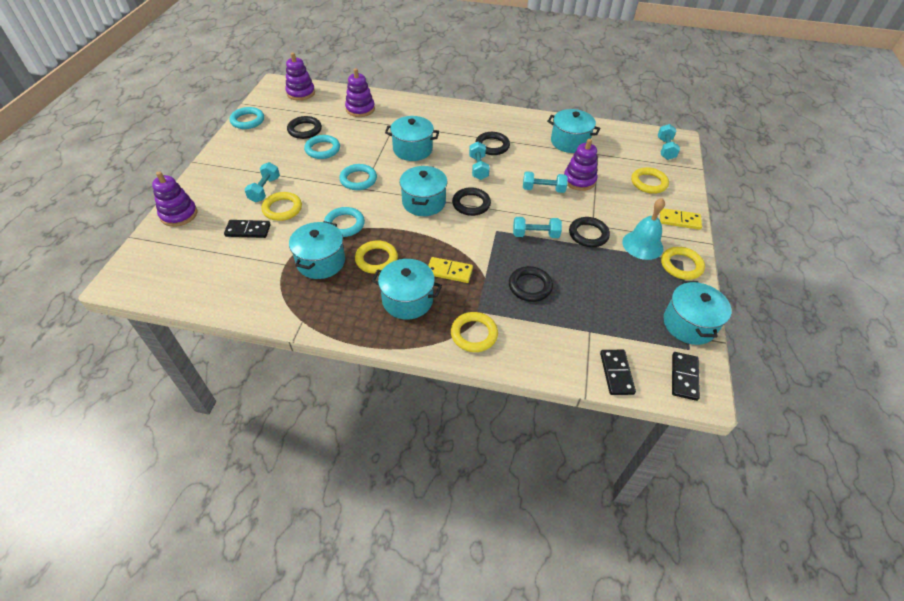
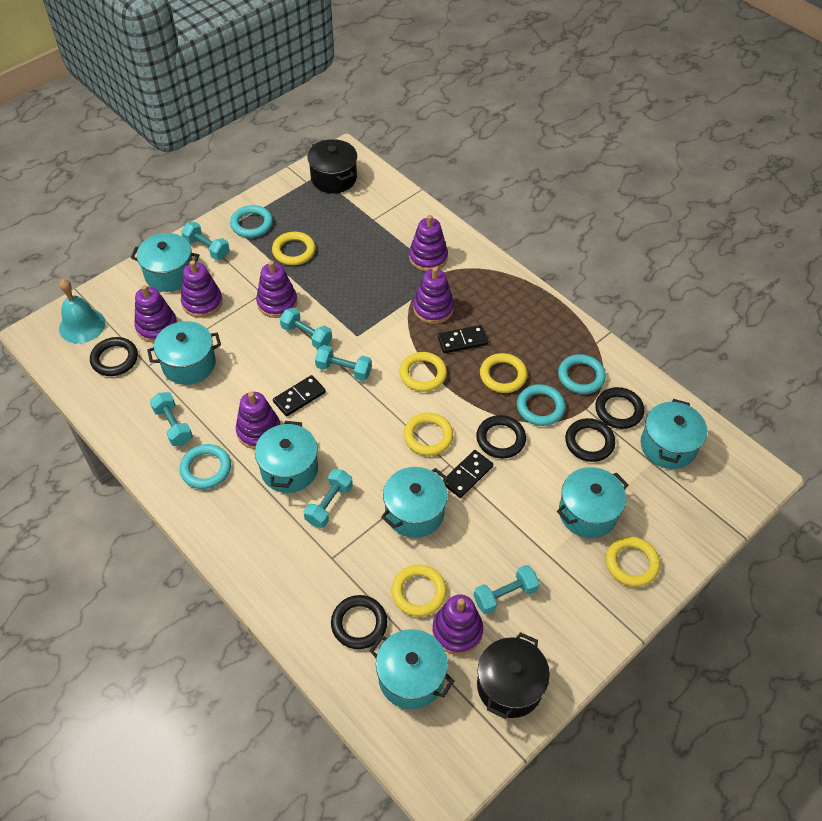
black pot: none = 0 -> [308,139,357,193] [477,632,550,719] = 2
purple stacking toy: [152,171,197,227] [285,52,315,101] [345,68,375,117] [564,139,597,191] = 4 -> [134,285,177,342] [181,260,223,318] [236,392,281,449] [256,261,297,318] [409,215,448,271] [413,267,454,324] [432,594,483,655] = 7
turquoise dumbbell: [244,162,280,202] [469,142,490,180] [513,217,562,238] [523,171,568,193] [658,124,680,160] = 5 -> [150,392,193,446] [181,222,230,260] [280,307,332,349] [304,469,353,528] [315,345,372,381] [474,565,539,614] = 6
turquoise pot: [289,221,345,279] [372,259,442,319] [385,116,439,161] [400,166,447,216] [547,109,601,153] [664,281,731,345] = 6 -> [131,233,199,292] [147,321,221,385] [255,421,318,493] [370,629,454,709] [381,467,449,538] [557,467,628,538] [641,399,707,469] = 7
yellow domino: [428,257,473,283] [660,208,702,230] = 2 -> none = 0
yellow ring: [261,192,302,221] [355,240,398,274] [451,312,498,352] [631,167,669,194] [661,247,705,280] = 5 -> [272,232,315,265] [391,564,447,617] [399,352,447,392] [404,413,453,456] [480,353,527,393] [606,536,660,587] = 6

